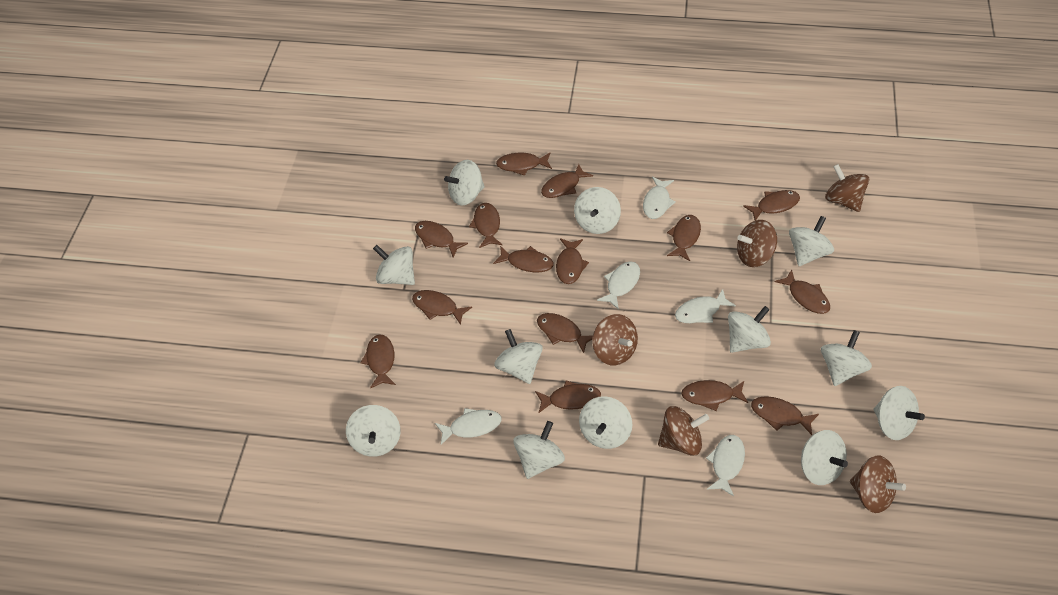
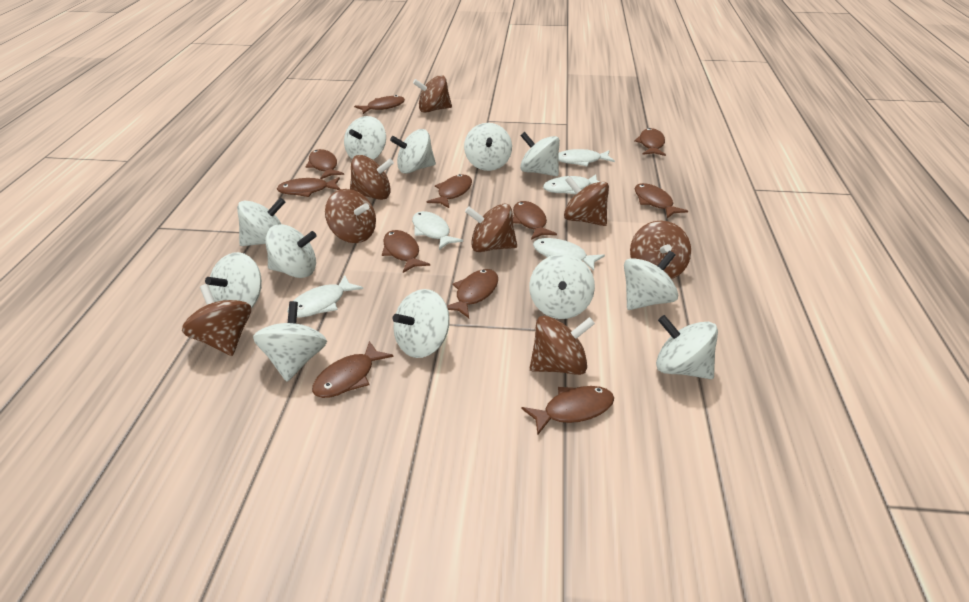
brown fish: [360,335,396,388] [412,290,472,325] [415,221,468,257] [469,203,502,248] [493,246,554,272] [496,153,552,176] [535,380,601,413] [537,313,593,353] [541,164,593,198] [556,238,589,284] [667,215,701,261] [681,380,748,411] [743,190,800,221] [751,396,819,435] [775,270,830,314] = 15 -> [277,177,340,197] [306,149,344,179] [312,341,393,398] [354,95,405,114] [382,230,430,273] [427,174,472,208] [447,269,498,318] [513,201,557,240] [522,386,614,435] [634,128,666,156] [634,183,688,218] = 11
brown spinning top: [592,314,638,366] [658,406,709,456] [737,220,777,267] [825,164,869,212] [850,456,906,513] = 5 -> [182,284,251,356] [325,189,376,243] [350,155,394,200] [413,75,452,113] [465,203,517,252] [530,316,595,375] [564,176,609,226] [630,221,691,279] = 8

